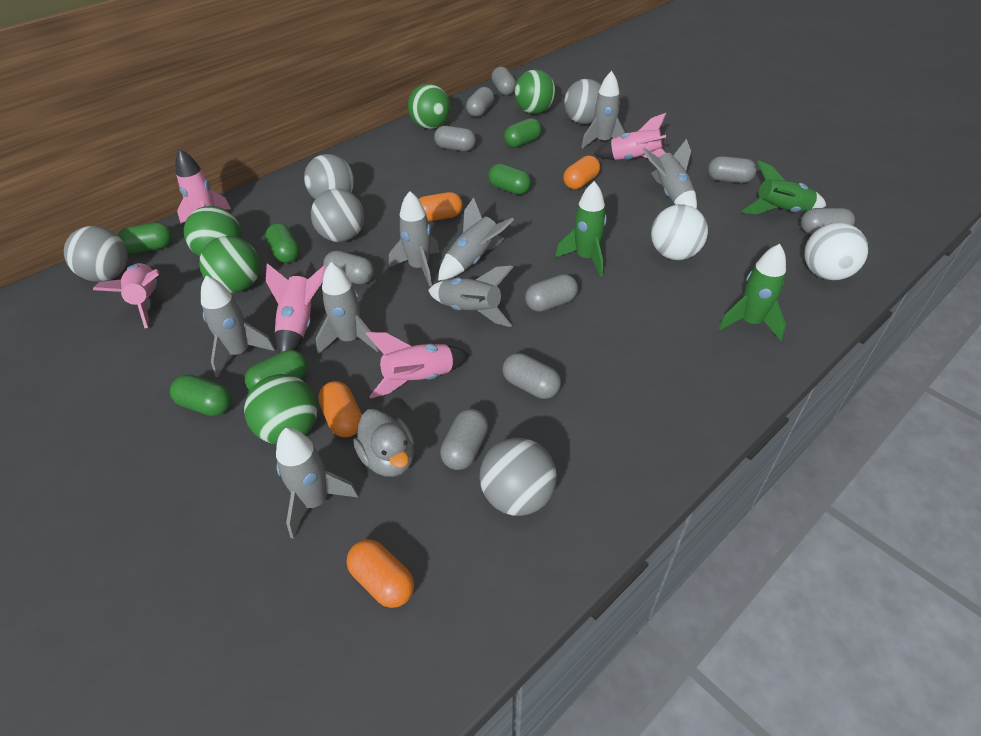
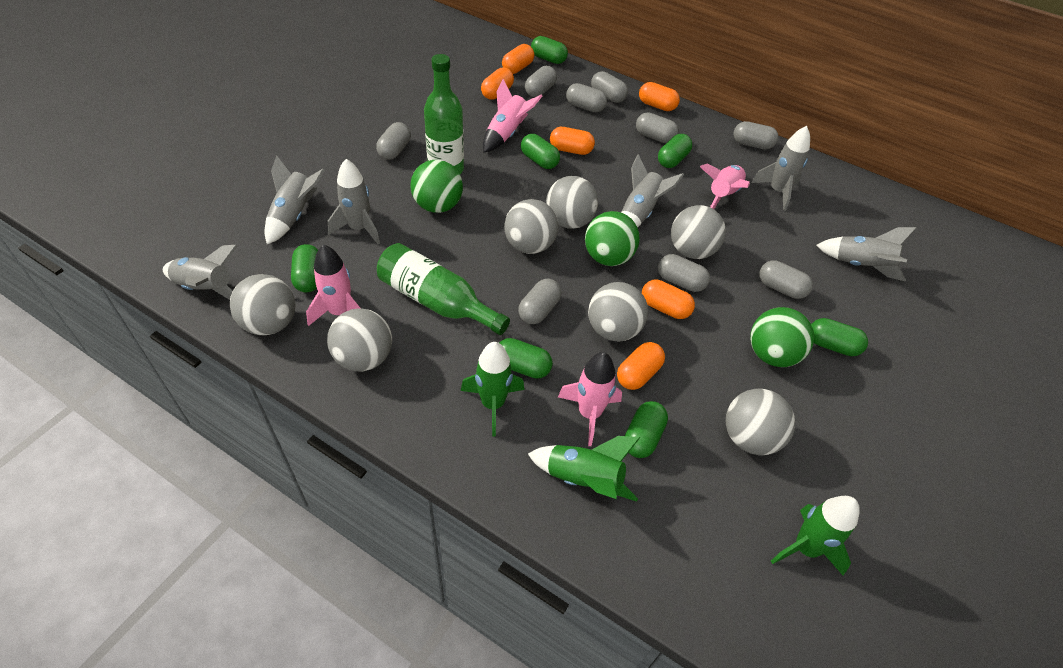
green ball: [184,206,242,257] [199,236,260,293] [244,374,318,444] [408,84,450,129] [514,70,556,114] = 5 -> [410,160,463,213] [585,211,640,266] [750,307,814,367] = 3
green bottle: none = 0 -> [377,243,510,335] [424,54,464,174] = 2
green capsule: [118,222,172,254] [170,375,232,416] [245,350,307,391] [265,223,300,263] [488,164,531,195] [504,118,541,148] = 6 -> [291,244,318,292] [499,338,553,379] [521,134,560,169] [531,36,568,64] [625,401,668,458] [658,134,692,168] [811,318,868,356] = 7
grey ball: [64,226,128,282] [304,154,354,199] [311,189,364,242] [479,438,557,516] [564,79,601,124] = 5 -> [230,274,295,335] [327,308,392,371] [504,199,558,254] [546,176,598,229] [588,282,648,342] [671,205,726,259] [726,389,795,455] = 7
grey duck: [353,409,414,477] = 1 -> none = 0
grey rocket: [201,276,275,378] [276,428,358,539] [316,262,380,354] [389,191,440,286] [428,266,513,327] [438,197,514,281] [581,71,625,149] [642,139,697,209] = 8 -> [163,245,238,300] [264,155,325,244] [328,159,380,245] [621,154,684,227] [751,126,810,211] [816,227,917,281] = 6
orange capsule: [318,381,362,437] [346,539,414,608] [419,192,463,222] [563,155,600,189] = 4 -> [481,67,514,100] [502,44,534,74] [550,127,595,155] [617,342,665,390] [639,82,680,111] [642,280,695,319] = 6
pink rocket: [93,263,159,328] [175,149,231,223] [266,263,327,353] [366,332,469,398] [594,113,666,160] = 5 -> [306,244,360,326] [483,79,543,152] [558,352,622,446] [700,163,750,209] = 4
white ball: [651,204,708,260] [804,223,868,280] = 2 -> none = 0

